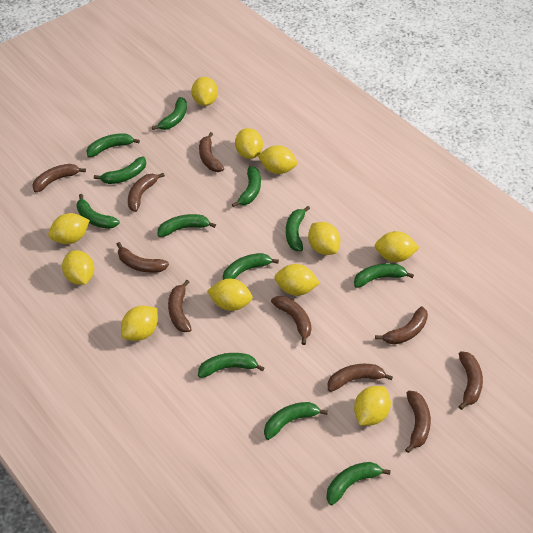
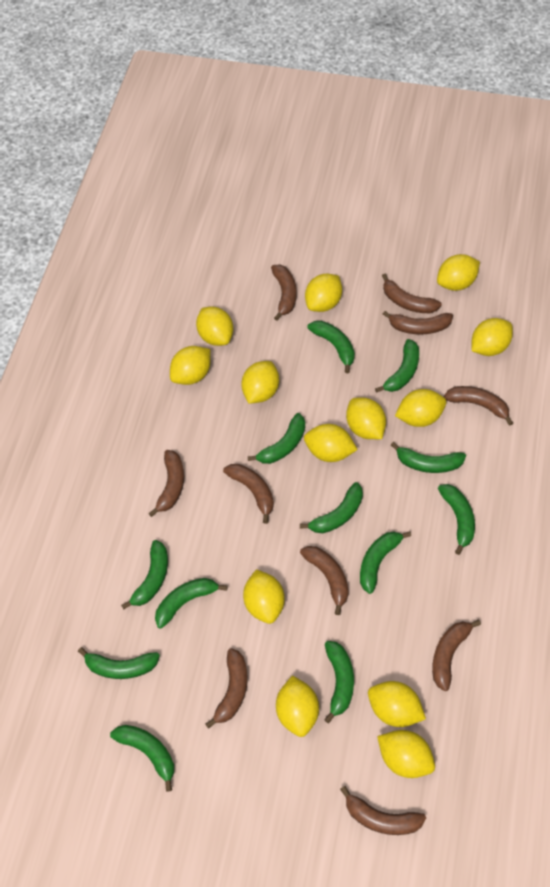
yellow lemon: [48,213,90,244] [62,250,94,285] [121,306,158,341] [191,77,218,106] [207,279,253,311] [235,128,263,159] [258,145,297,174] [274,264,320,296] [308,222,340,255] [354,386,391,426] [375,231,419,262] = 11 -> [170,346,211,385] [196,307,234,346] [241,361,279,404] [243,569,285,624] [276,675,319,737] [304,424,358,462] [305,274,342,312] [346,397,386,439] [368,681,426,727] [377,730,435,778] [395,389,446,427] [437,254,480,291] [472,318,513,356] = 13

